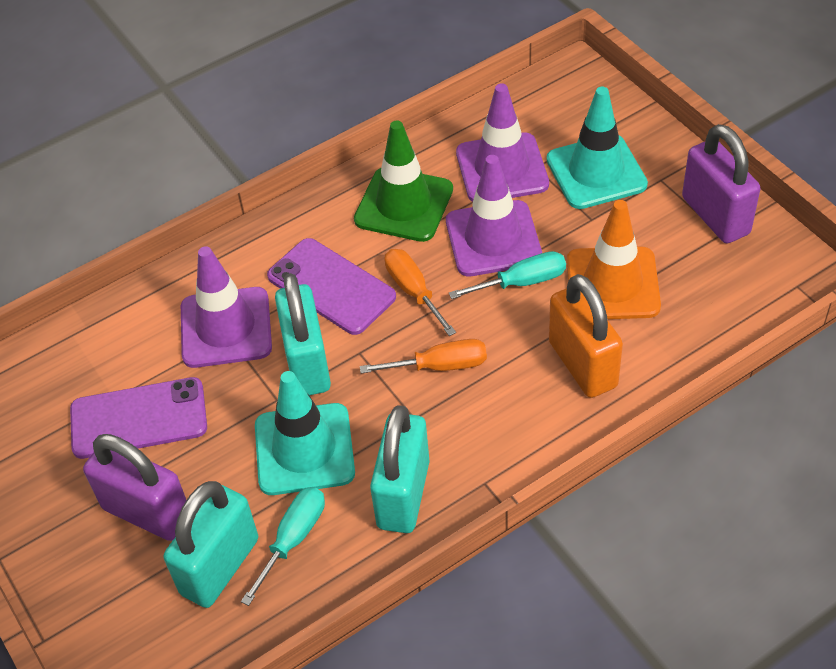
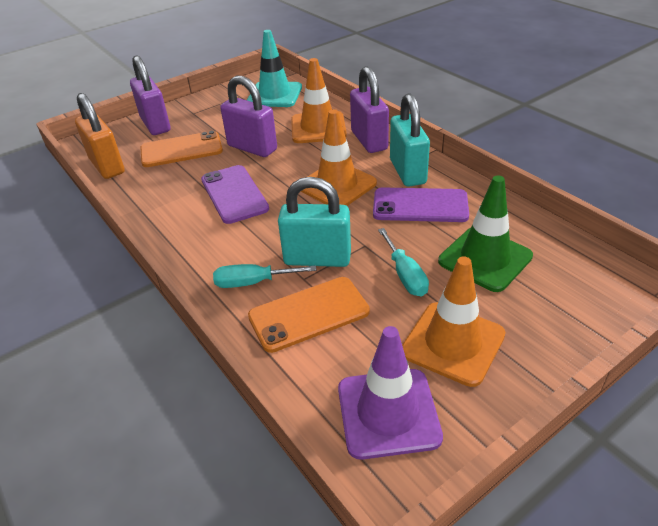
orange phone: none = 0 -> [140,130,223,167] [248,277,370,353] = 2
orange screwdriver: [360,339,487,373] [385,249,456,336] = 2 -> none = 0
orange traffic cone: [567,200,661,319] = 1 -> [291,58,347,143] [301,109,377,206] [402,256,506,387] = 3
purple padlock: [83,434,186,541] [682,124,760,243] = 2 -> [130,55,170,135] [220,76,277,157] [350,66,389,153] = 3
purple traffic cone: [181,246,272,368] [446,155,542,276] [456,83,549,202] = 3 -> [338,326,443,460] = 1
turquoise padlock: [164,481,258,608] [275,273,331,395] [370,405,430,533] = 3 -> [278,177,351,267] [390,93,430,187] = 2
turquoise traffic cone: [255,371,355,495] [546,87,648,209] = 2 -> [247,30,302,107] = 1

